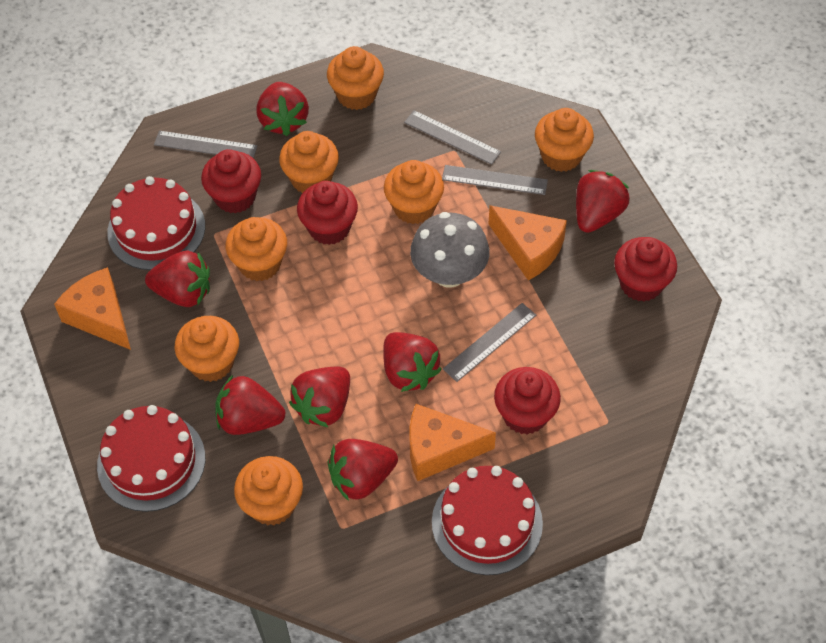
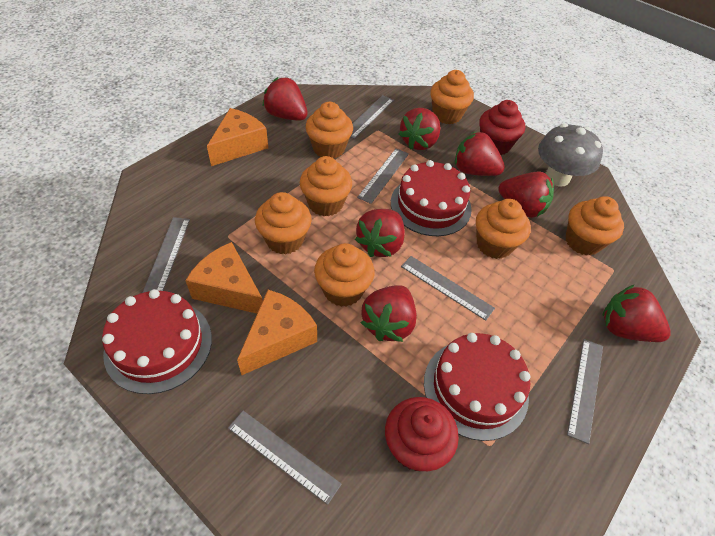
grey ruler: [154,130,257,158] [404,110,501,165] [442,165,548,195] [443,303,536,382] = 4 -> [143,217,190,293] [228,411,342,505] [350,95,394,139] [357,148,409,204] [401,256,495,321] [567,339,603,444] = 6
red cupcake: [201,149,261,214] [297,181,358,245] [494,367,561,435] [614,237,677,302] = 4 -> [385,397,459,471] [479,100,525,155] = 2

